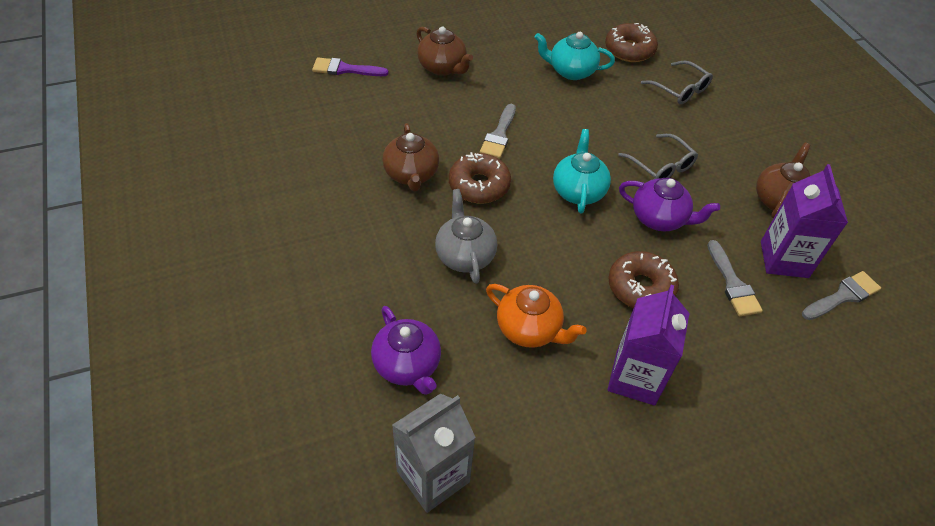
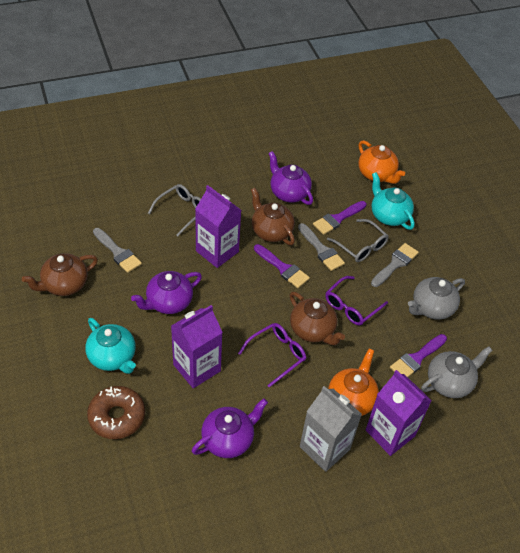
brown donut: [449,152,511,203] [605,23,658,62] [608,251,679,308] = 3 -> [87,386,145,439] = 1
grey teapot: [435,189,497,283] = 1 -> [408,277,465,320] [421,346,493,398] = 2
orange teapot: [486,284,587,348] = 1 -> [328,349,379,416] [358,140,405,184] = 2
purple brush: [312,57,389,76] = 1 -> [254,244,310,288] [313,201,366,235] [390,334,447,377] = 3
purple carton: [607,285,690,405] [761,164,848,278] = 2 -> [171,305,223,388] [195,185,241,268] [366,370,432,456] = 3
purple glasses: none = 0 -> [238,323,306,387] [325,276,388,325] = 2
purple teapot: [371,306,441,395] [619,178,720,232] = 2 -> [131,271,202,314] [192,399,268,458] [268,151,313,205] = 3

